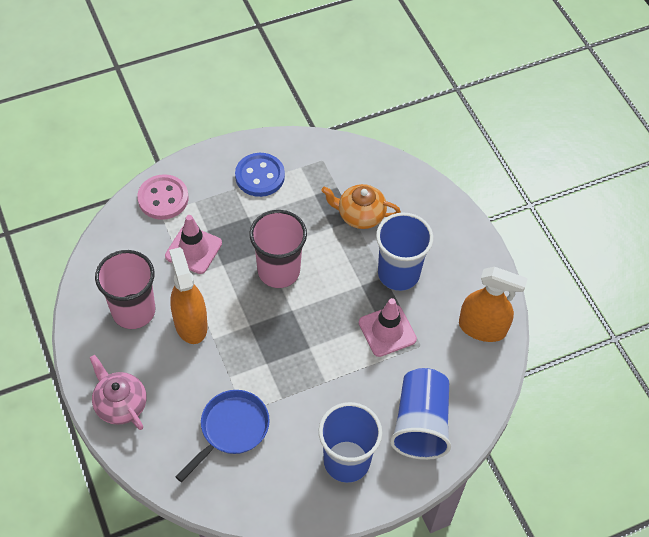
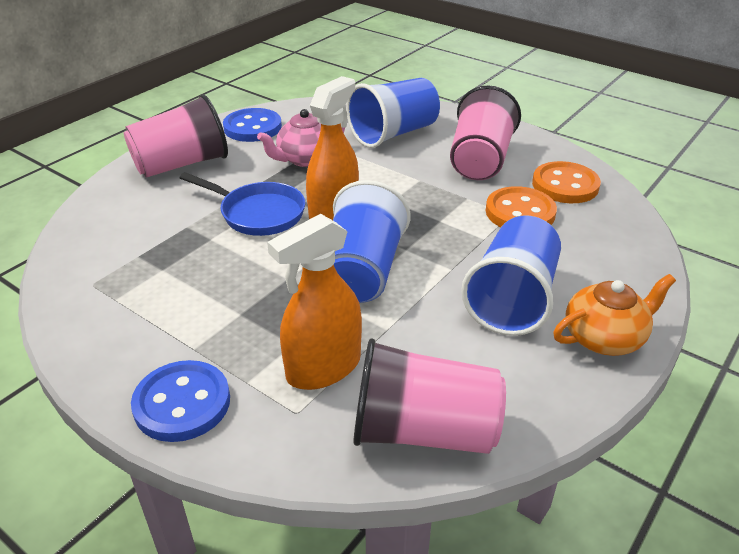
blue button: [235,153,285,197] = 1 -> [131,360,230,442] [223,108,282,142] = 2
orange button: none = 0 -> [486,186,557,227] [532,161,601,203] = 2
pink button: [137,174,189,220] = 1 -> none = 0
pink cup: [95,250,155,329] [250,210,307,288] = 2 -> [124,94,228,178] [353,338,506,454] [450,85,521,180] = 3
pink traffic cone: [165,215,222,274] [359,298,417,357] = 2 -> none = 0

